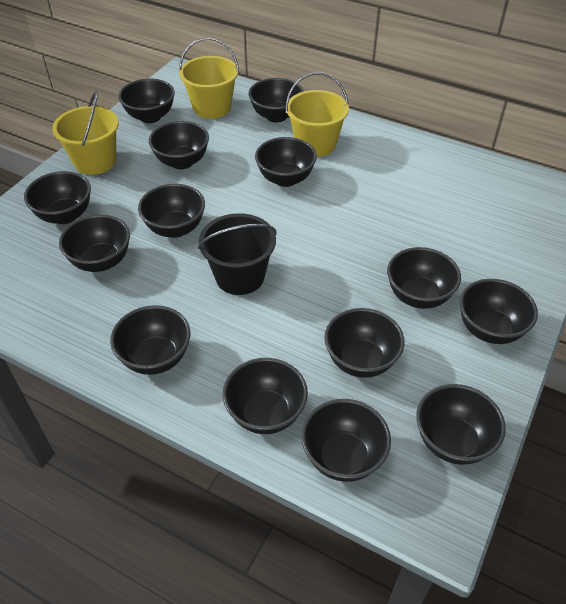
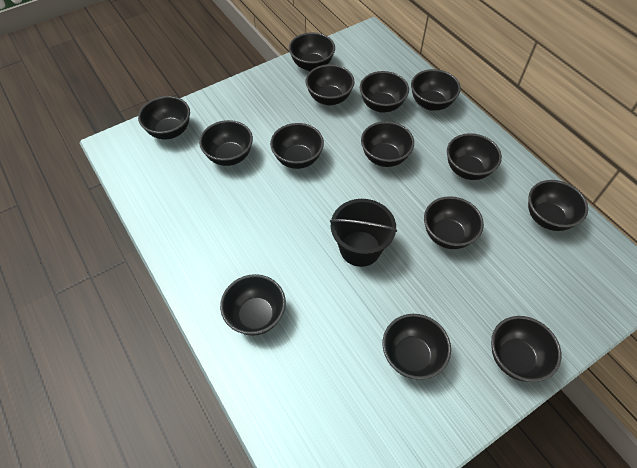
yellow bucket: [52,91,119,175] [179,38,239,118] [286,72,349,157] = 3 -> none = 0

